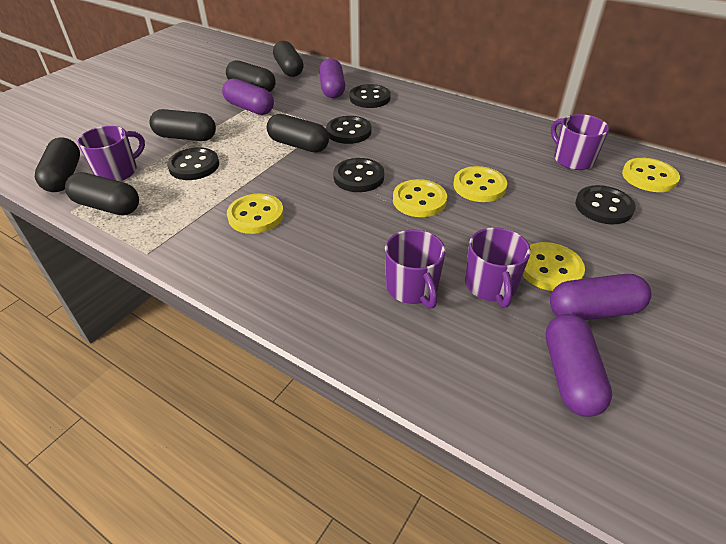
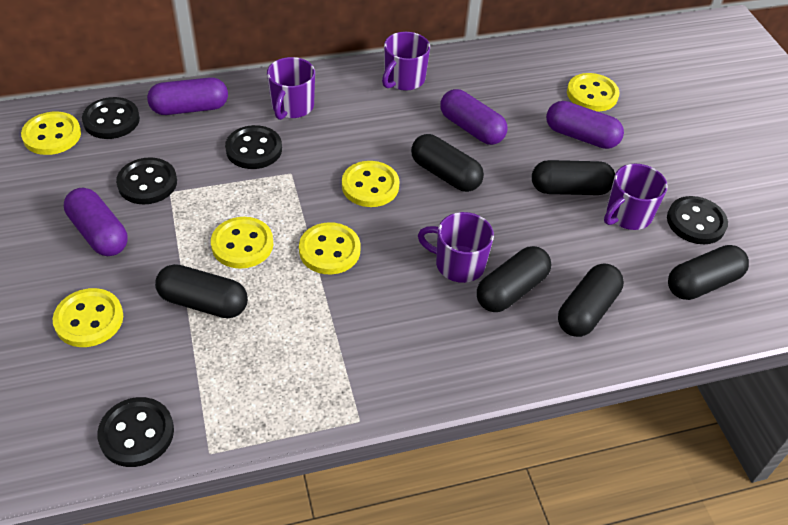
yellow button: [227,193,284,234] [393,179,447,217] [454,166,507,202] [522,242,585,291] [622,158,680,192] = 5 -> [21,112,81,155] [53,288,123,347] [211,217,273,269] [299,222,361,274] [342,161,399,207] [567,73,619,111] = 6

